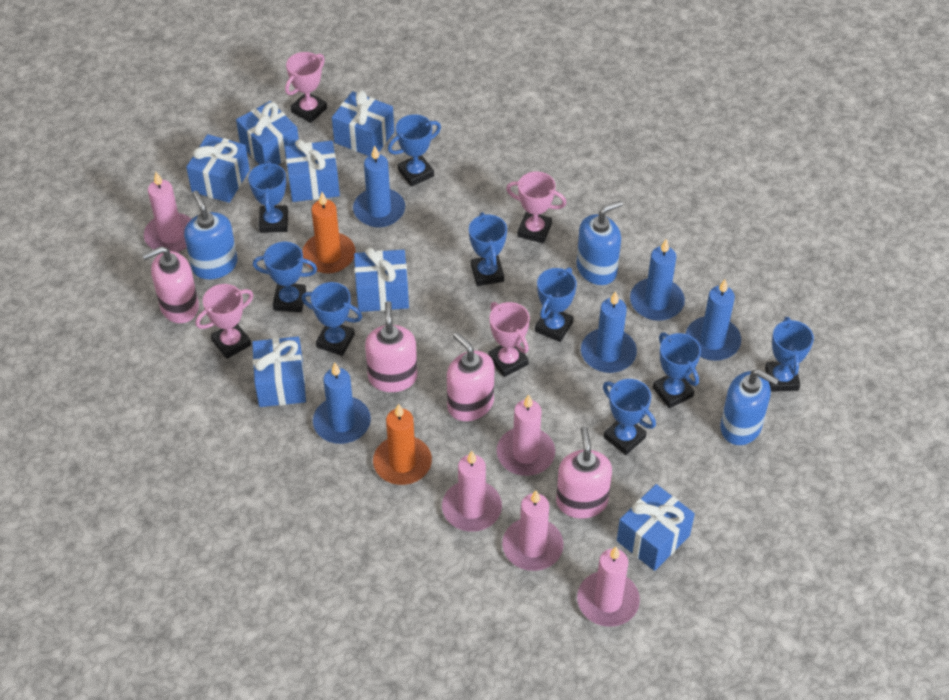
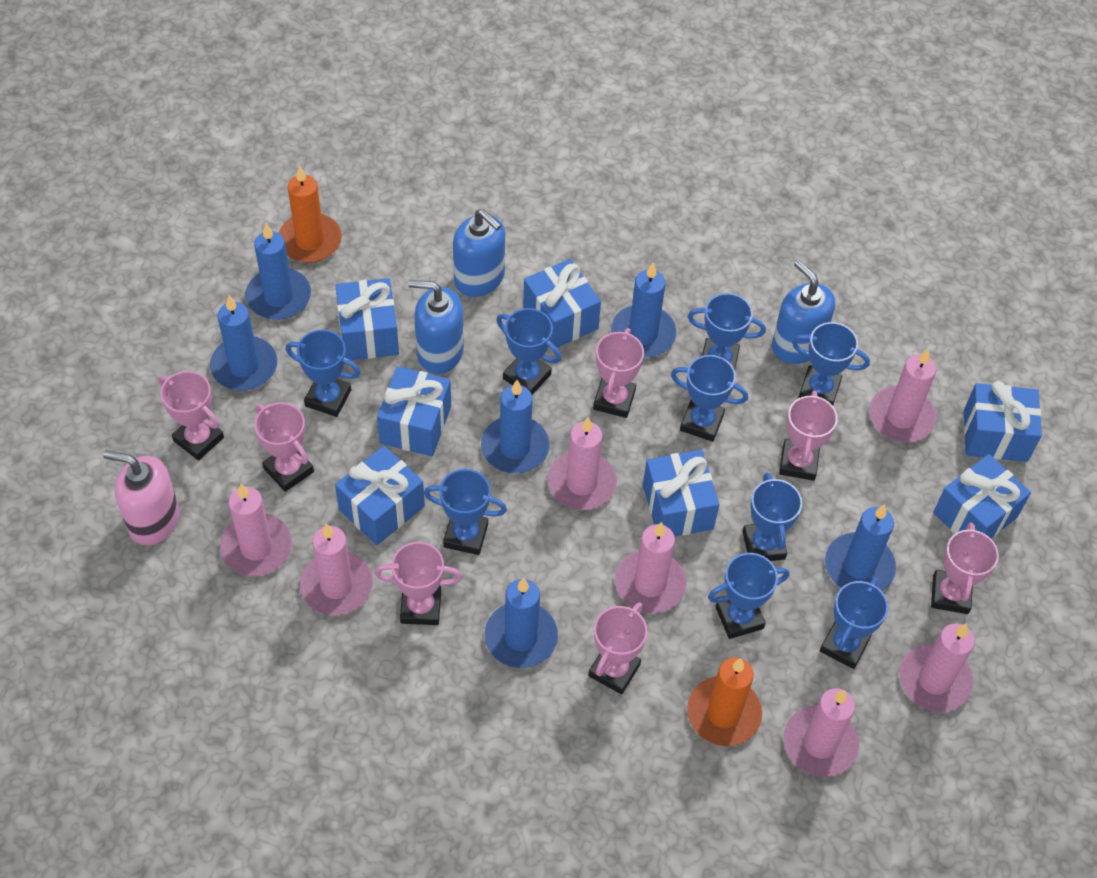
blue candle: [313,363,371,444] [353,146,405,228] [581,291,637,373] [630,239,685,321] [686,279,741,361] = 5 -> [210,295,277,391] [246,224,311,320] [481,380,550,474] [485,578,558,668] [611,263,676,358] [825,504,896,591] = 6
pink candle: [144,172,191,252] [442,451,502,532] [497,394,555,476] [502,490,563,571] [577,547,640,627] = 5 -> [220,484,292,576] [300,523,373,615] [547,417,617,510] [615,522,687,613] [783,688,859,777] [869,349,937,442] [899,623,975,712] = 7
pink soap dispenser: [142,246,199,323] [365,301,418,392] [447,332,494,421] [556,426,612,518] = 4 -> [103,450,180,545] = 1
pink trophy: [196,284,253,359] [285,52,327,123] [488,302,530,377] [506,172,567,243] = 4 -> [158,371,224,460] [254,402,314,492] [375,542,462,625] [588,602,648,694] [593,328,644,418] [779,391,838,481] [931,523,999,614] = 7

